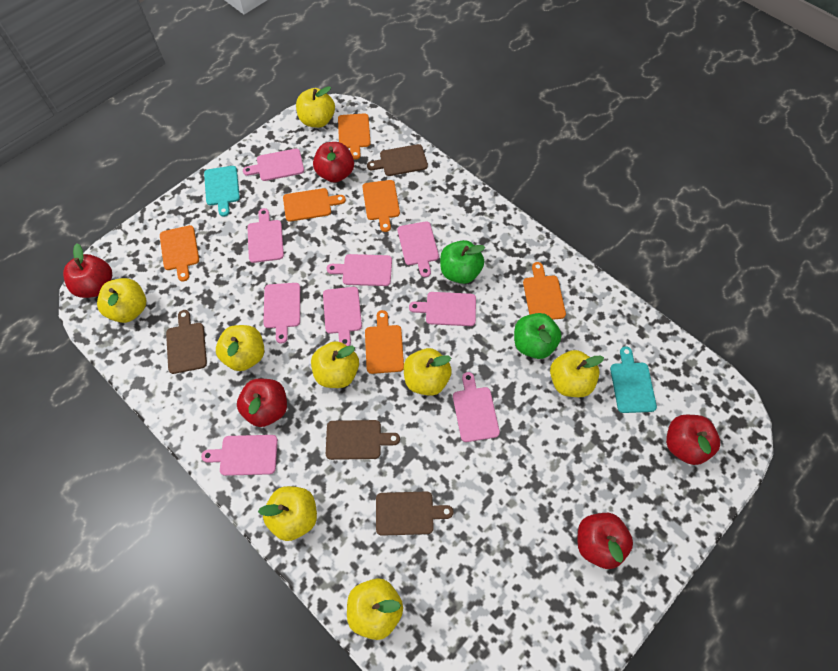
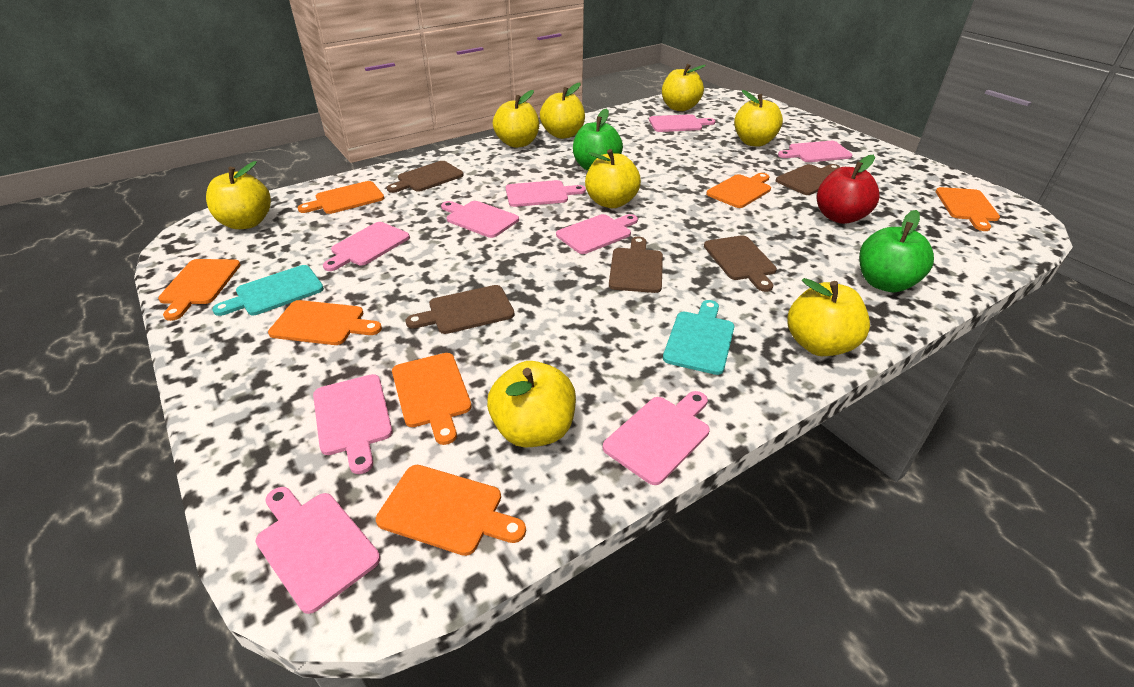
brown cutting board: [166,310,207,374] [326,420,400,460] [367,144,428,176] [376,491,454,536] = 4 -> [387,161,464,193] [406,285,515,334] [609,237,663,293] [704,235,777,292] [776,164,840,195] = 5
orange cutting board: [160,225,199,282] [283,188,346,222] [338,113,371,160] [362,180,400,232] [365,310,404,374] [523,262,566,320] = 6 -> [158,259,240,321] [268,300,382,345] [298,181,384,214] [376,465,526,556] [392,353,472,445] [706,173,771,208] [935,187,1000,231] = 7
red apple: [63,243,112,298] [237,378,287,427] [313,142,354,183] [577,513,633,569] [666,415,720,465] = 5 -> [817,155,880,224] = 1

